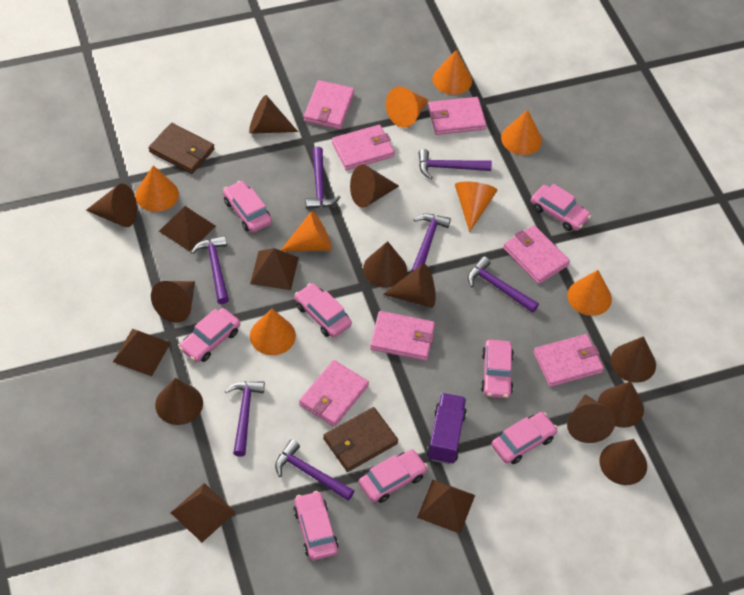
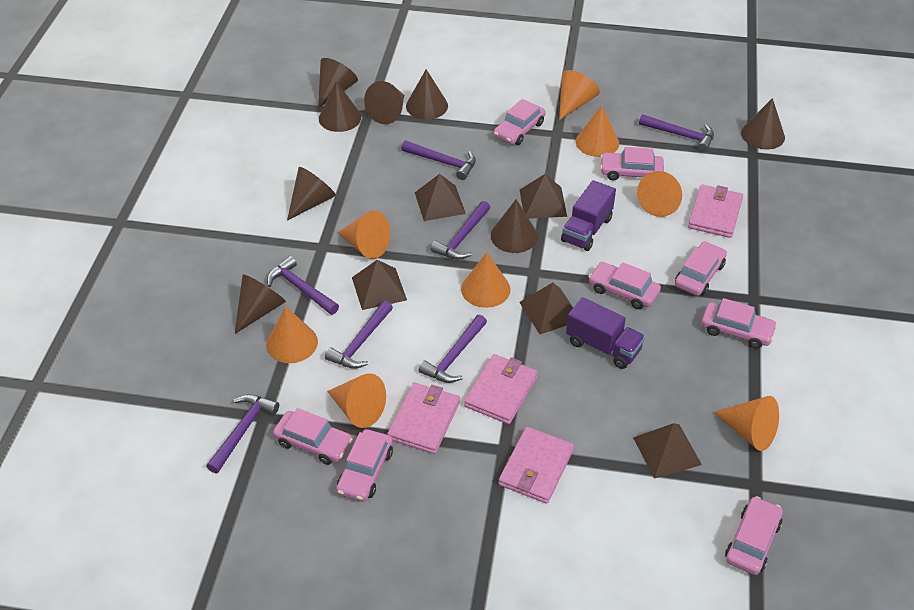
brown cone: [86,184,137,227] [151,281,195,323] [155,378,203,425] [249,95,298,134] [350,164,399,208] [363,241,407,288] [383,264,436,308] [567,394,615,443] [598,381,644,428] [599,439,647,485] [610,336,656,383] = 11 -> [235,274,286,334] [287,167,336,221] [318,58,358,108] [319,81,361,132] [364,81,404,124] [406,69,448,120] [491,199,538,253] [741,98,785,149] = 8
brown wallet: [149,123,215,174] [323,407,398,472] = 2 -> none = 0
pink wallet: [299,360,369,427] [304,80,354,129] [332,125,395,170] [370,311,435,361] [428,97,487,135] [503,225,570,284] [534,334,604,387] = 7 -> [387,383,460,454] [464,354,538,424] [499,427,574,504] [688,184,743,238] = 4
purple truck: [427,393,467,464] = 1 -> [561,180,616,251] [566,297,645,369] = 2

